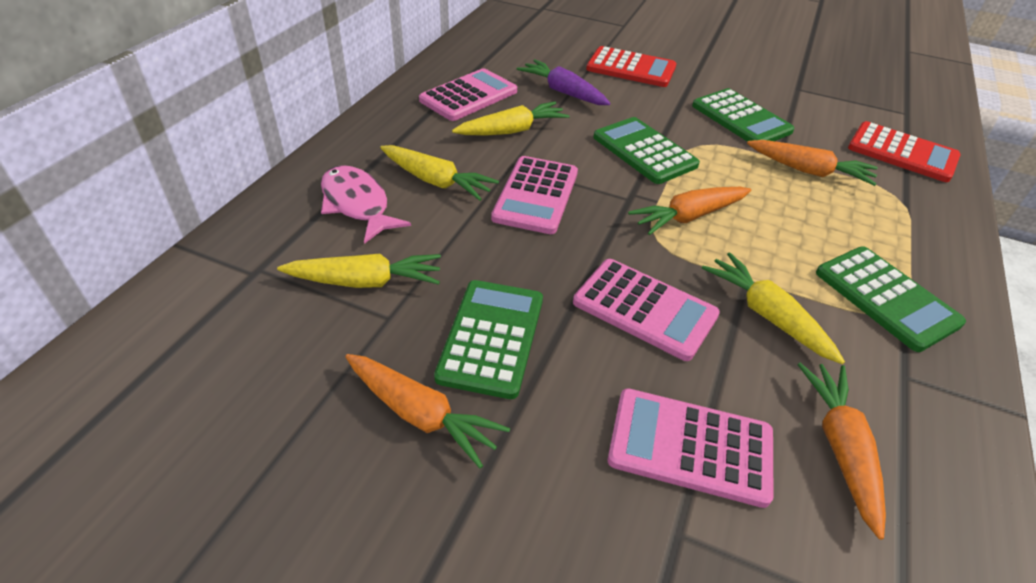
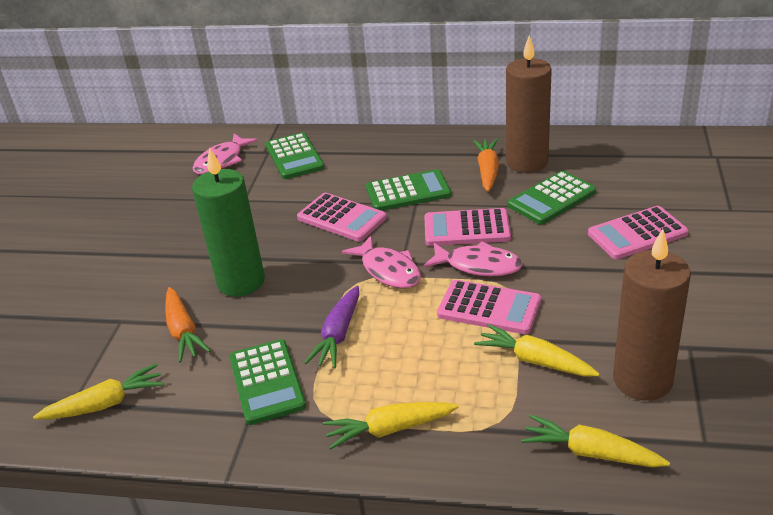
brown candle: none = 0 -> [506,35,552,173] [613,229,691,400] = 2
green candle: none = 0 -> [192,147,265,297] = 1
orange carrot: [345,354,510,469] [628,187,751,235] [747,140,878,186] [797,363,886,540] = 4 -> [165,287,211,362] [473,139,499,192] = 2
pink fish: [321,165,411,244] = 1 -> [193,133,258,175] [342,236,421,288] [423,242,523,276] = 3
red calculator: [586,46,676,87] [848,121,961,182] = 2 -> none = 0

